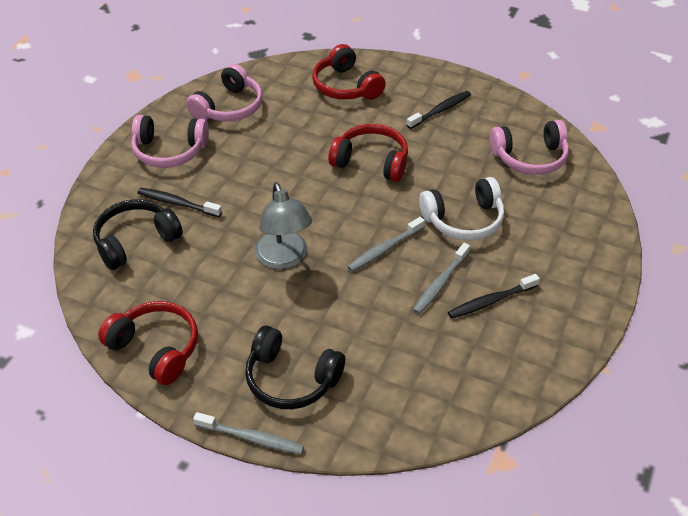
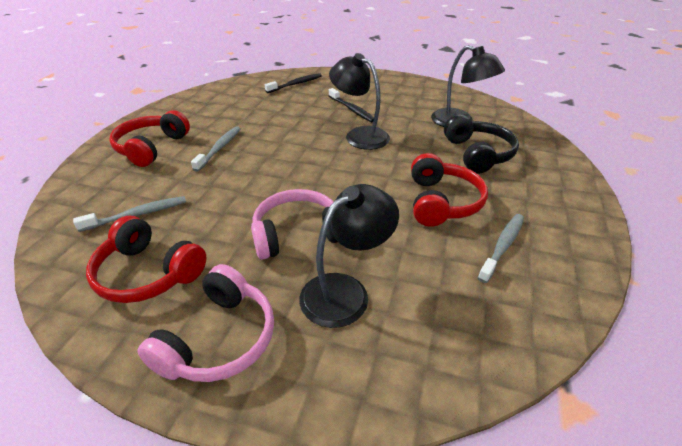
black headphones: [93,199,183,270] [245,325,345,409] = 2 -> [444,114,519,174] = 1
black lamp: none = 0 -> [299,184,399,328] [329,53,390,150] [431,45,505,127] = 3
black toothbrush: [137,188,222,217] [407,91,471,129] [448,274,540,319] = 3 -> [265,73,322,93] [329,88,374,122] = 2
grey lamp: [255,182,312,269] = 1 -> none = 0
pink headphones: [131,115,209,168] [186,64,263,122] [490,120,569,175] = 3 -> [137,264,274,382] [251,189,338,259] = 2
white headphones: [419,177,504,241] = 1 -> none = 0

